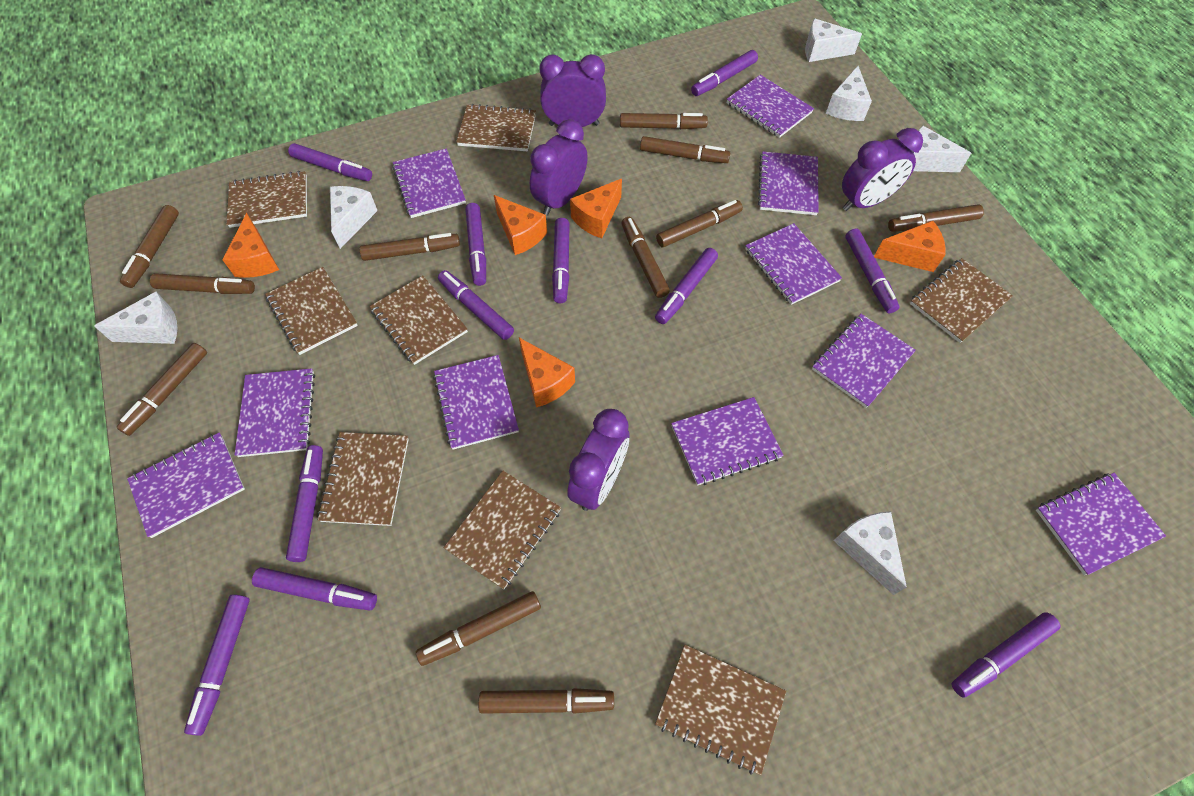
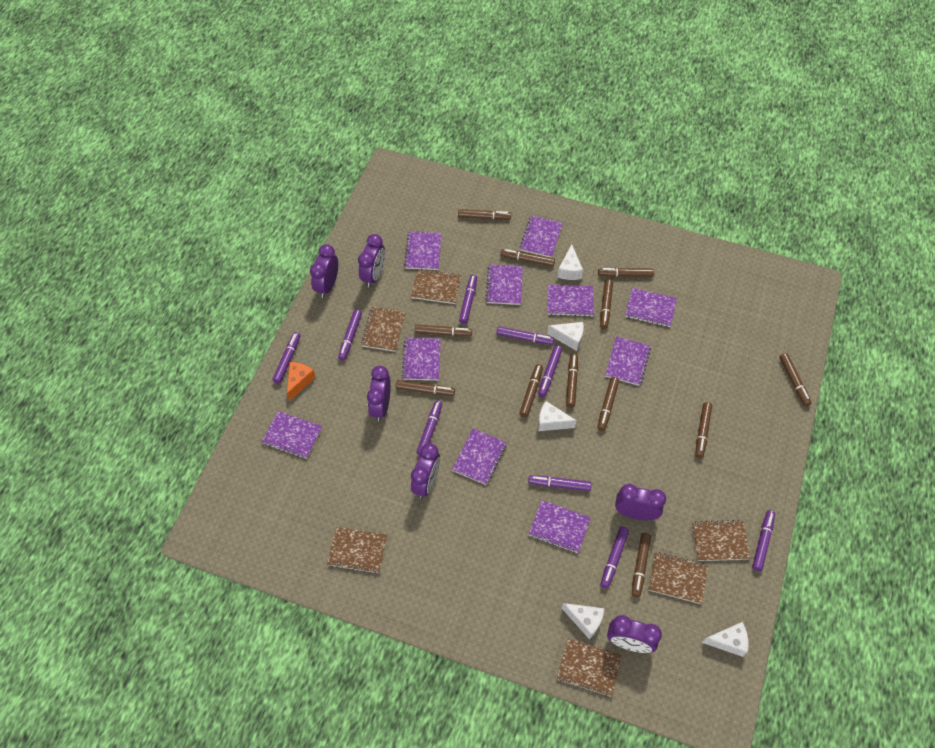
brown marker: [116,343,207,436] [120,205,179,288] [150,273,255,294] [359,233,460,261] [416,591,541,666] [478,688,614,714] [620,113,708,129] [621,217,670,298] [640,136,730,163] [656,200,743,248] [888,204,984,232] = 11 -> [396,380,455,396] [415,324,472,336] [458,209,511,220] [500,249,555,267] [519,364,543,417] [566,354,578,408] [598,268,654,277] [598,377,619,431] [600,279,613,329] [632,533,651,597] [695,402,712,458] [780,353,812,406] = 12
brown notebook: [227,171,307,228] [265,267,358,355] [317,432,409,526] [369,275,468,365] [444,471,561,589] [456,104,536,151] [655,645,786,775] [910,258,1013,343] = 8 -> [327,527,387,574] [361,307,406,352] [411,269,462,304] [557,638,622,697] [648,552,708,604] [691,520,751,561] = 6
orange cheese: [222,213,279,278] [494,195,547,255] [519,338,575,407] [570,179,622,238] [874,221,946,272] = 5 -> [287,362,316,401] = 1
purple clock: [530,119,588,216] [539,54,606,127] [567,409,629,511] [842,128,923,211] = 4 -> [310,244,338,298] [358,234,385,287] [367,366,391,421] [411,443,440,499] [607,615,662,653] [615,484,666,520] = 6
purple marker: [184,594,250,736] [252,567,377,610] [286,445,323,562] [288,143,372,181] [438,270,514,340] [465,203,486,286] [552,218,570,303] [655,248,718,324] [691,50,758,96] [845,228,900,313] [952,612,1061,698] = 11 -> [272,332,300,384] [338,310,362,361] [416,400,442,455] [459,275,477,324] [497,326,554,345] [528,475,592,491] [538,345,562,397] [601,527,629,588] [752,510,775,571] = 9
white cheese: [94,292,177,344] [330,186,378,249] [805,18,862,62] [826,66,872,121] [834,511,907,595] [910,125,971,172] = 6 -> [538,401,577,431] [547,322,584,351] [557,244,583,280] [562,603,604,640] [702,622,749,657] = 5

